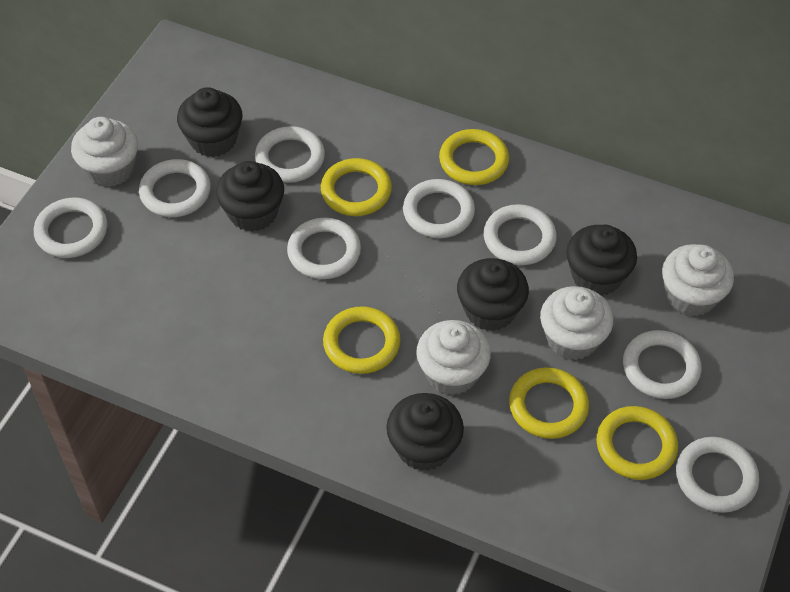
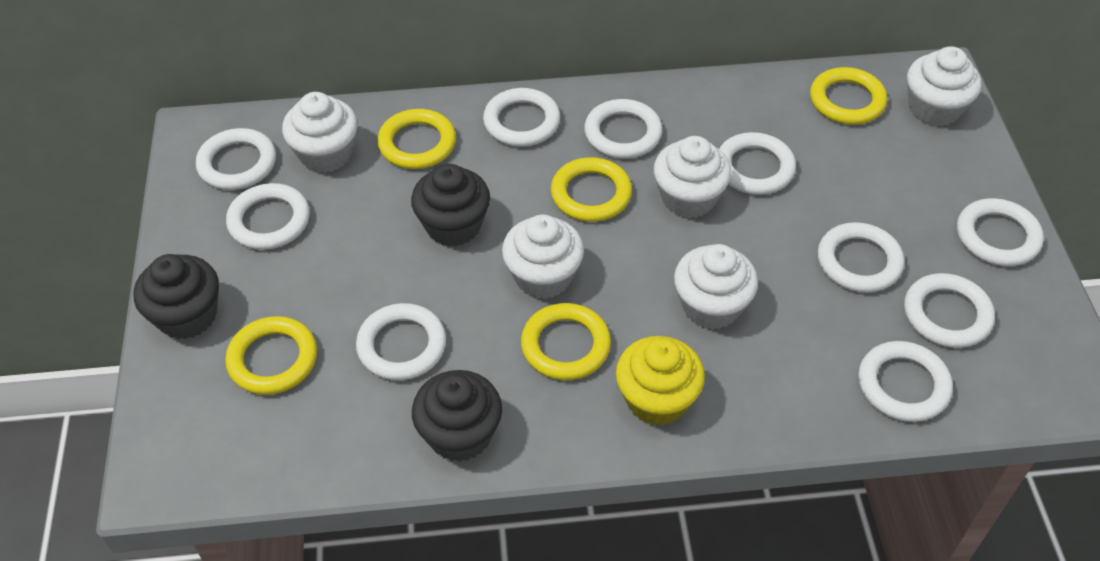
black cupcake: [177,87,243,157] [216,161,284,232] [386,393,464,471] [457,258,529,331] [566,225,637,296] = 5 -> [134,254,219,339] [411,164,490,247] [412,370,502,462] = 3
white cupcake: [71,117,138,187] [416,320,491,395] [540,286,613,360] [662,244,734,316] = 4 -> [282,92,357,173] [502,214,584,299] [654,136,731,218] [674,244,758,330] [907,46,982,126] = 5
white ring: [34,198,107,258] [139,159,211,217] [255,126,325,183] [287,218,361,279] [403,179,475,238] [483,204,557,265] [623,330,701,399] [676,437,759,513] = 8 -> [196,128,276,190] [226,183,310,250] [356,303,446,380] [483,88,560,146] [584,99,662,158] [719,132,796,195] [818,222,904,293] [858,341,953,422] [904,273,995,348] [957,198,1044,266] = 10
yellow cupcake: none = 0 -> [616,336,705,425] = 1

